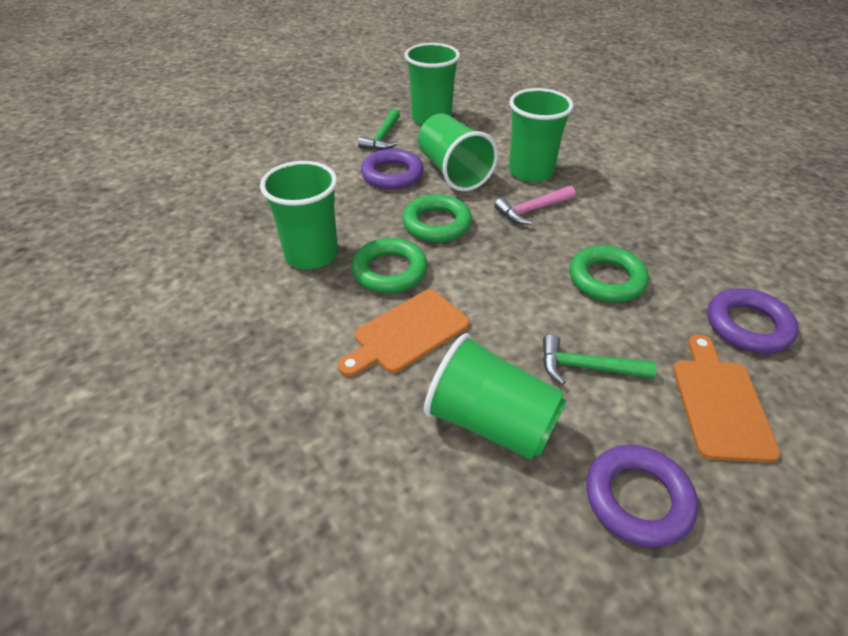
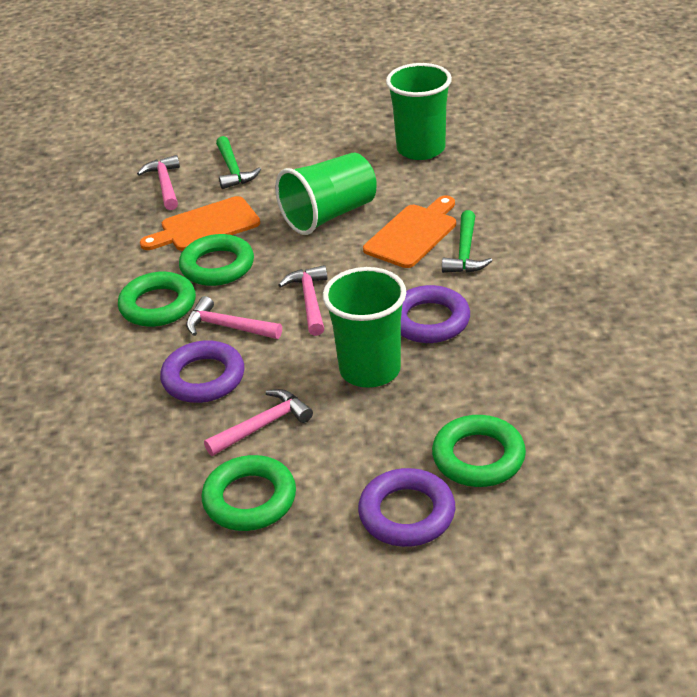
green cup: [260,161,338,269] [405,43,460,125] [418,114,498,191] [424,333,567,460] [509,88,574,182] = 5 -> [275,153,377,235] [323,267,406,388] [386,63,452,160] = 3
green ring: [351,238,428,293] [402,194,472,242] [570,245,649,302] = 3 -> [118,272,196,327] [179,234,254,286] [202,455,296,531] [432,415,526,487] = 4
pink hammer: [494,186,575,225] = 1 -> [137,155,180,210] [186,296,282,339] [204,389,313,456] [279,265,327,336] = 4

